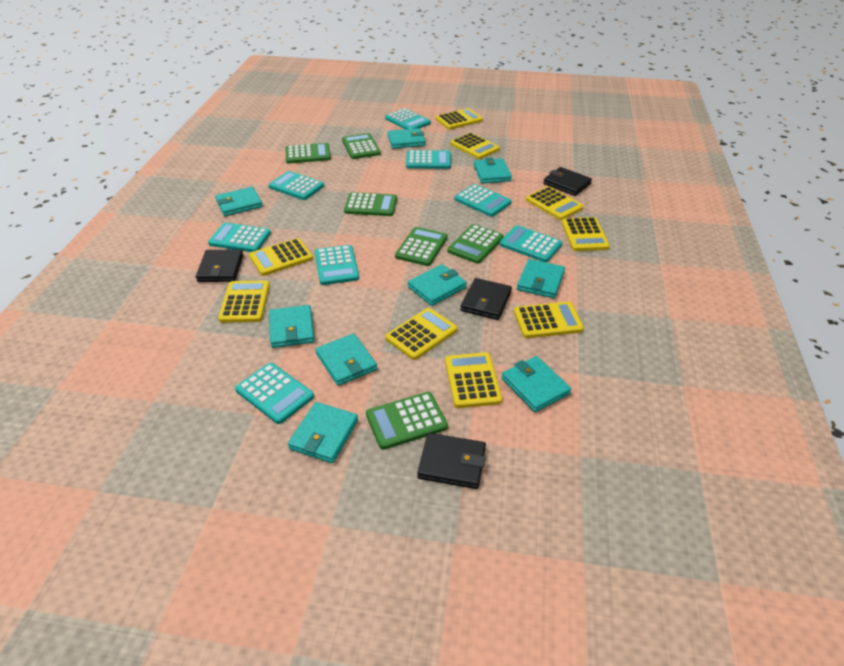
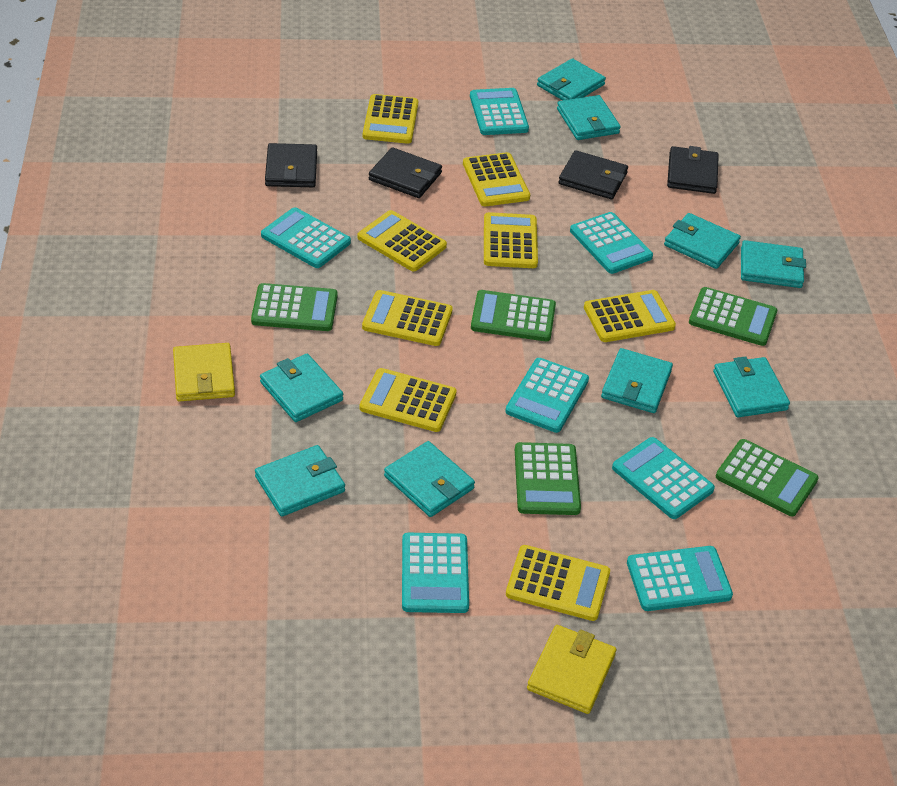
green calculator: [285,143,331,164] [342,133,381,159] [344,192,397,216] [366,392,448,450] [395,227,447,266] [447,224,504,264] = 6 -> [251,283,338,331] [471,290,556,341] [515,442,581,515] [689,287,777,346] [716,439,819,516] = 5
turquoise calculator: [208,223,271,252] [235,363,314,424] [269,171,324,200] [315,245,359,285] [385,108,431,129] [406,150,451,169] [454,184,512,217] [500,225,562,262] = 8 -> [261,207,351,268] [402,533,469,613] [470,88,529,135] [505,358,589,433] [570,212,653,274] [612,437,715,519] [627,546,733,611] = 7
yellow calculator: [218,280,270,323] [249,238,313,276] [385,308,458,360] [436,108,483,130] [445,352,502,408] [450,133,500,159] [514,302,584,338] [526,186,583,220] [561,217,610,251] = 9 -> [357,210,447,271] [360,368,457,432] [362,290,453,346] [363,94,418,144] [463,152,530,206] [484,212,538,268] [506,545,610,621] [584,290,676,342] = 8
yellow wallet: none = 0 -> [173,343,235,402] [527,625,616,714] = 2

